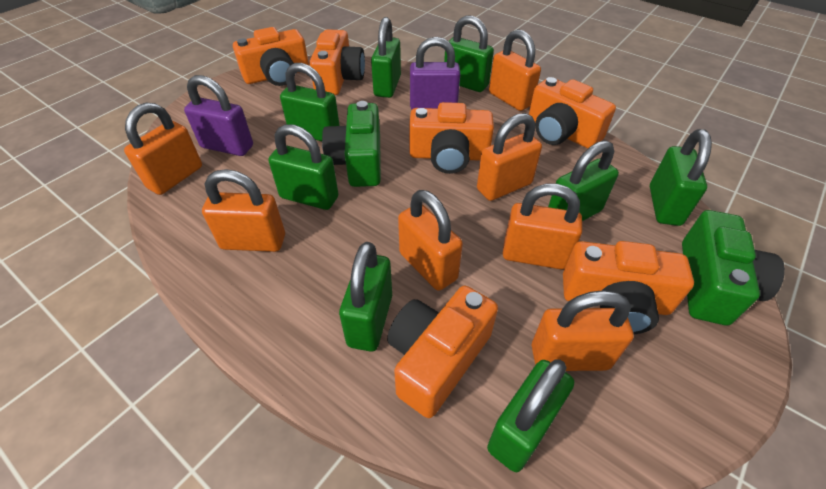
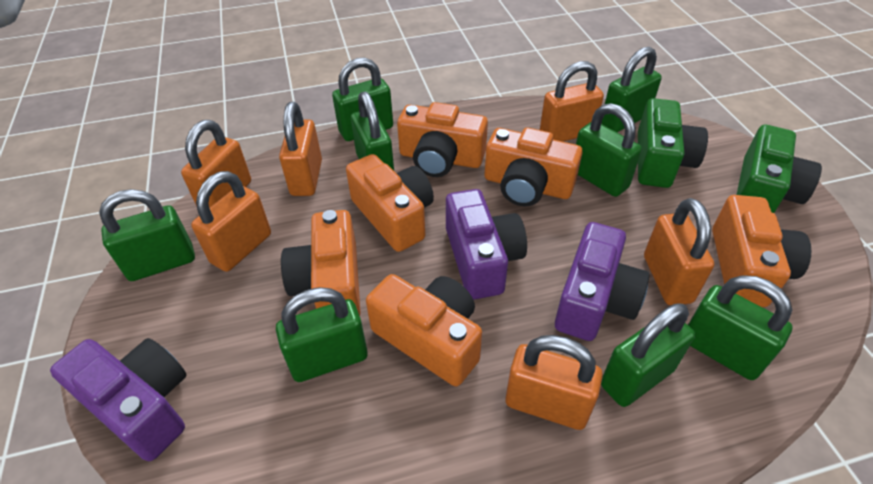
orange padlock: [124,103,202,195] [202,169,285,252] [398,190,463,291] [477,113,542,201] [489,29,541,111] [503,184,582,270] [532,290,634,371] = 7 -> [181,120,251,208] [191,171,271,272] [279,102,322,196] [506,335,603,430] [540,61,604,142] [644,198,714,305] = 6
purple camera: none = 0 -> [50,338,187,461] [446,189,527,299] [555,222,649,341] = 3
purple padlock: [184,75,253,156] [410,37,460,109] = 2 -> none = 0

